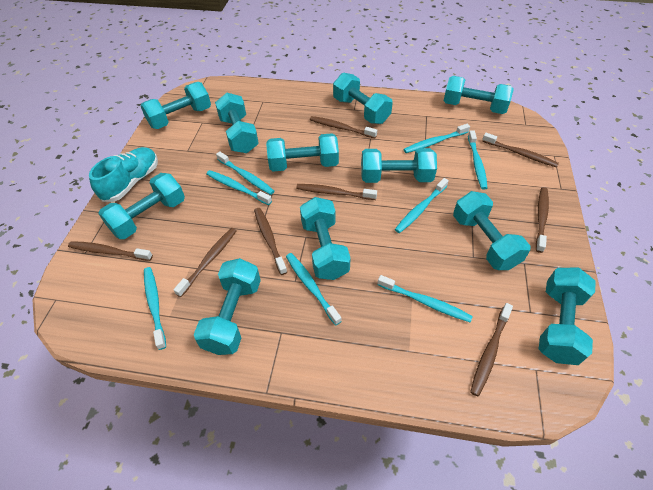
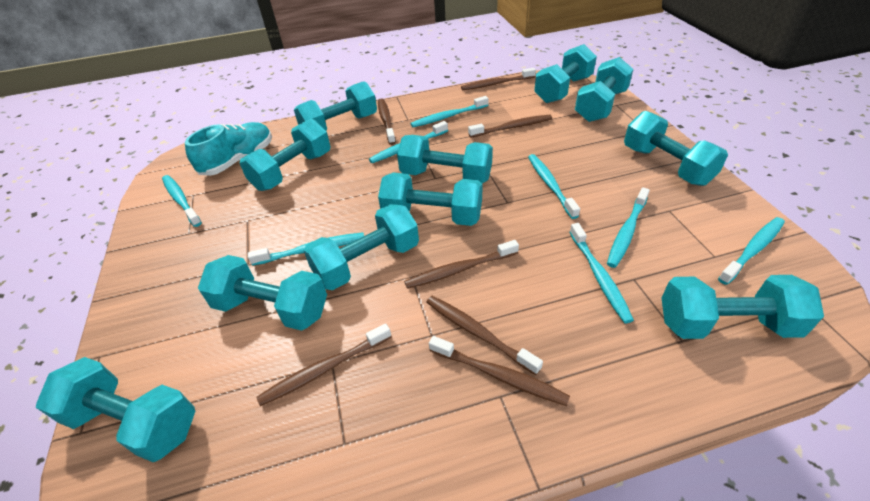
brown toothbrush: [68,241,153,261] [173,228,237,297] [254,208,287,275] [296,184,377,200] [310,116,377,138] [470,303,513,397] [482,133,559,167] [536,187,549,253] = 8 -> [256,323,391,406] [378,98,396,145] [404,240,519,289] [426,296,543,375] [429,336,570,406] [461,68,536,90] [468,115,552,138] = 7

